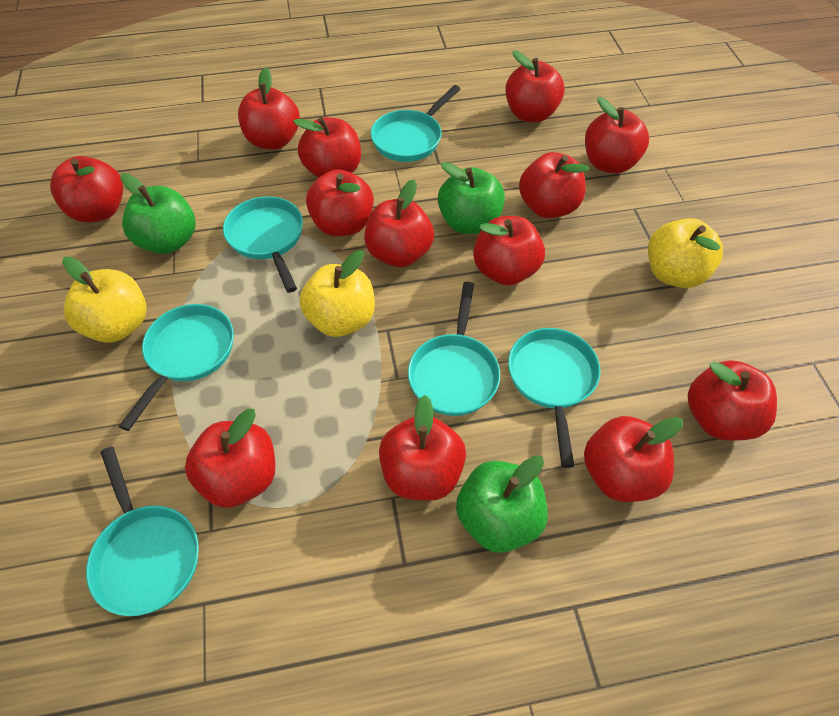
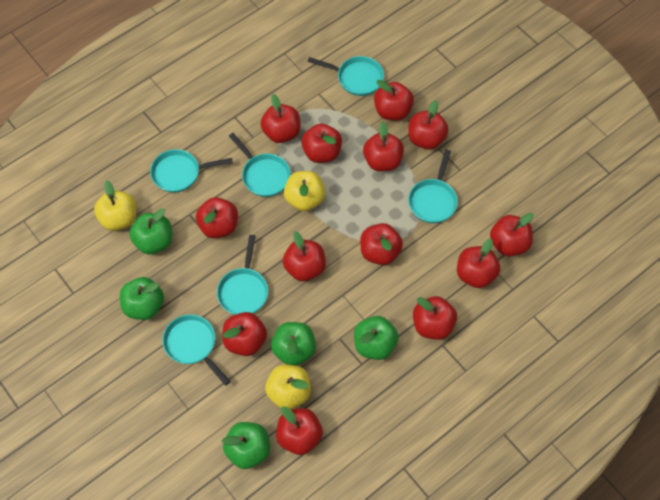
green apple: [120,173,196,254] [438,162,505,234] [456,455,548,553] = 3 -> [120,277,164,320] [129,208,172,254] [221,422,270,469] [271,322,316,366] [354,316,398,360] = 5

